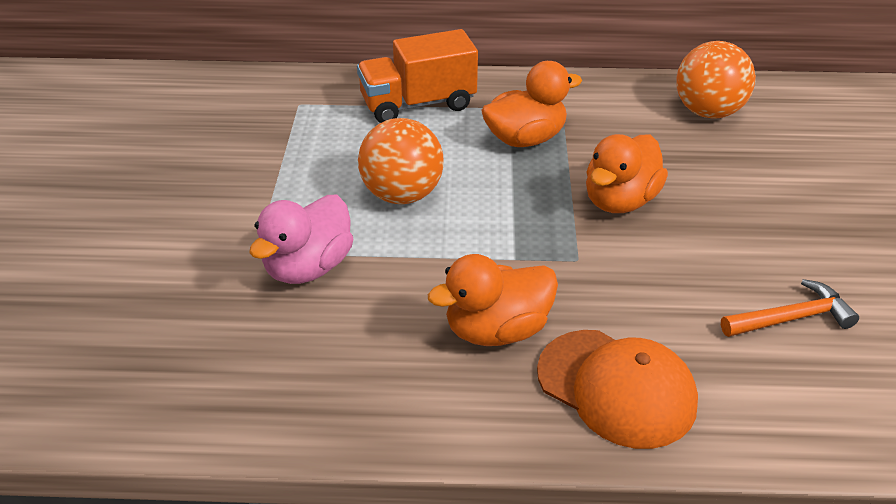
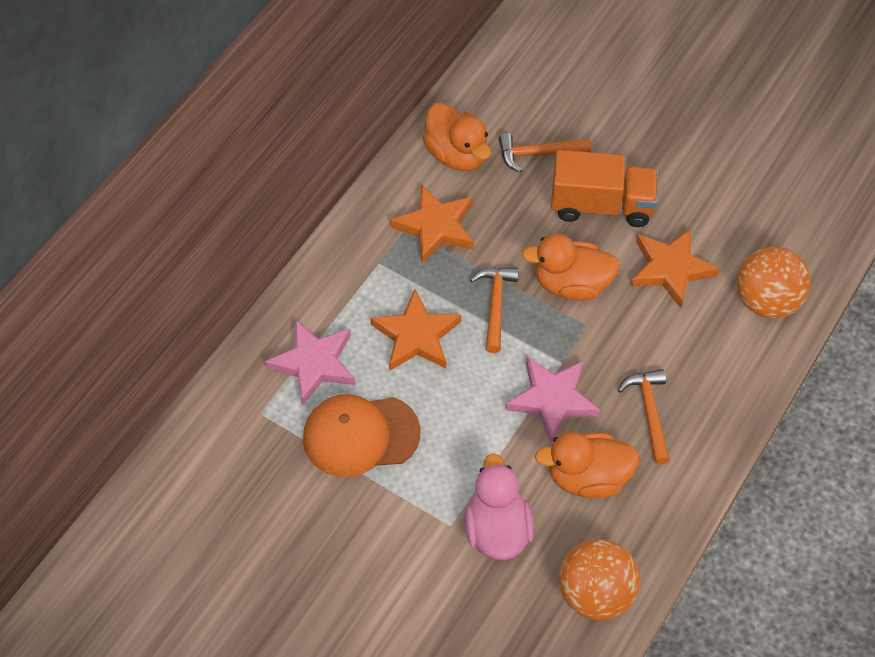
orange hammer: [721,279,859,337] = 1 -> [470,268,519,353] [499,133,591,173] [618,369,670,465] = 3
orange star: none = 0 -> [371,289,461,370] [390,184,474,263] [630,228,719,308] = 3
pink star: none = 0 -> [265,319,355,406] [505,357,600,443] = 2

